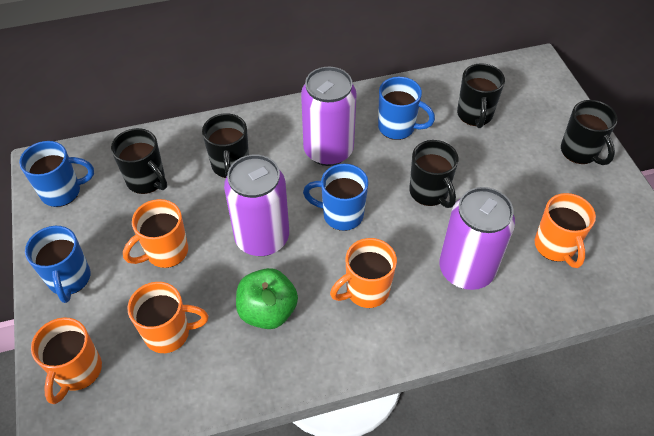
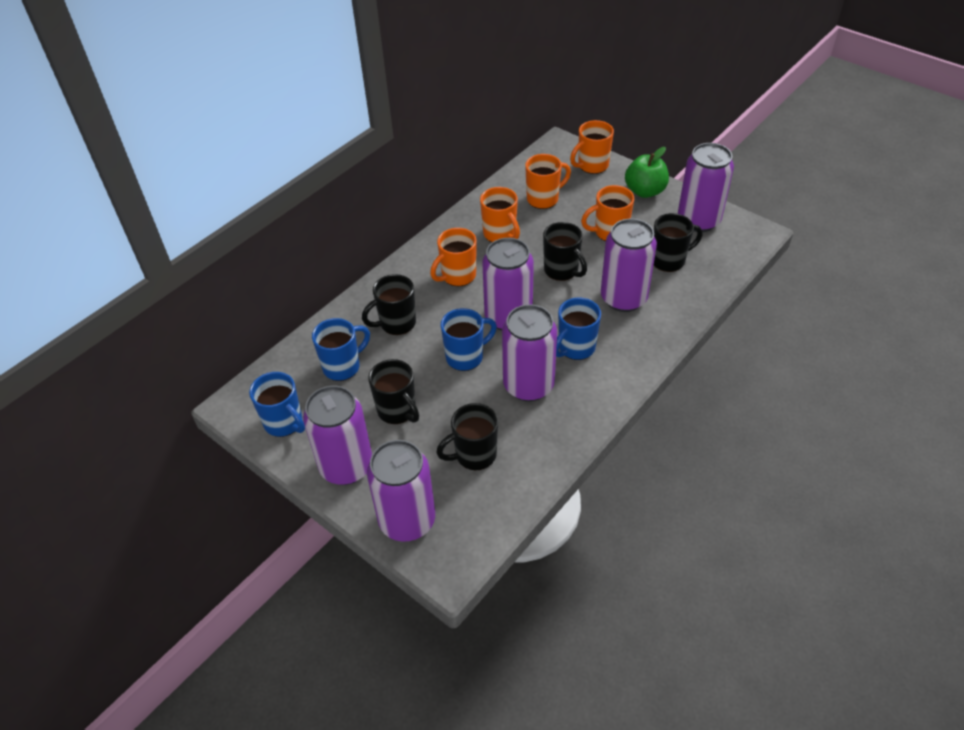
purple can: [224,155,289,256] [301,67,357,166] [439,187,515,290] = 3 -> [303,386,372,485] [367,440,435,542] [482,238,534,331] [502,304,557,402] [601,219,657,312] [678,143,734,232] = 6

